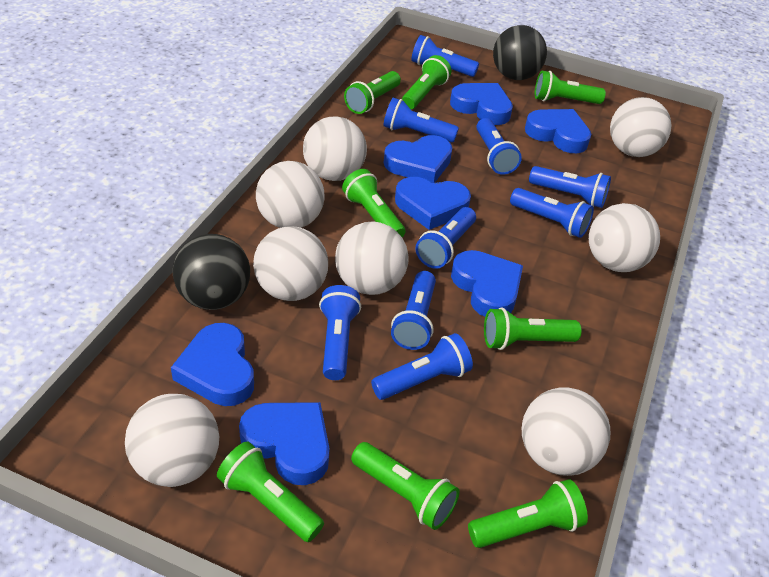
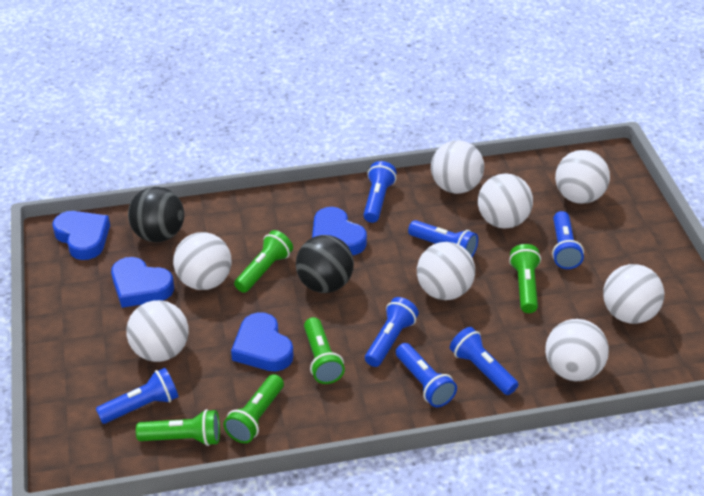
blue flashlight: [319,285,361,380] [371,333,473,400] [383,98,459,143] [391,271,436,350] [411,35,479,77] [416,207,476,269] [476,118,522,175] [510,188,594,238] [529,166,611,208] = 9 -> [96,368,179,424] [363,161,397,223] [365,297,419,367] [396,343,457,407] [408,220,478,257] [450,327,519,395] [552,211,584,269] = 7
blue heart: [171,323,254,406] [239,402,330,485] [384,135,452,183] [395,177,471,230] [450,83,513,125] [451,250,523,317] [525,109,591,153] = 7 -> [52,211,110,260] [111,257,174,308] [231,312,294,371] [312,207,367,255] = 4
green flashlight: [217,441,324,542] [342,169,406,237] [344,71,401,114] [351,442,460,530] [402,55,451,110] [468,479,588,548] [484,308,582,350] [535,71,606,104] = 8 -> [136,409,220,446] [223,374,284,443] [234,230,293,293] [304,317,345,384] [509,244,541,313] = 5

